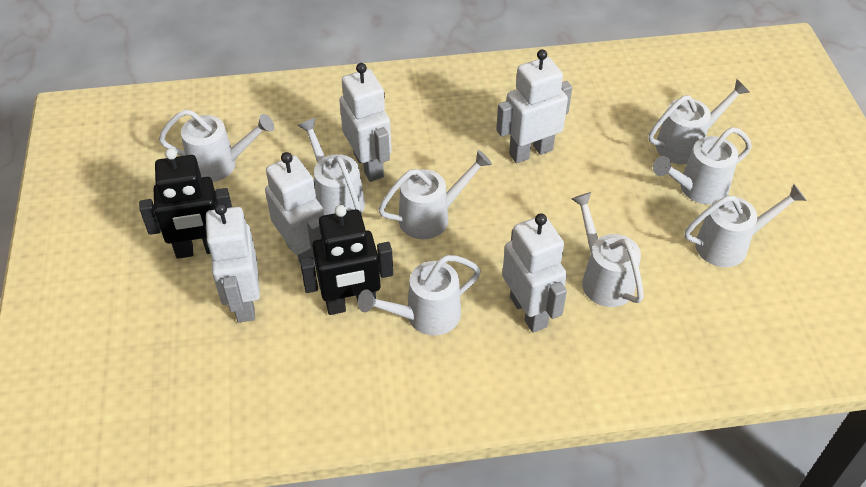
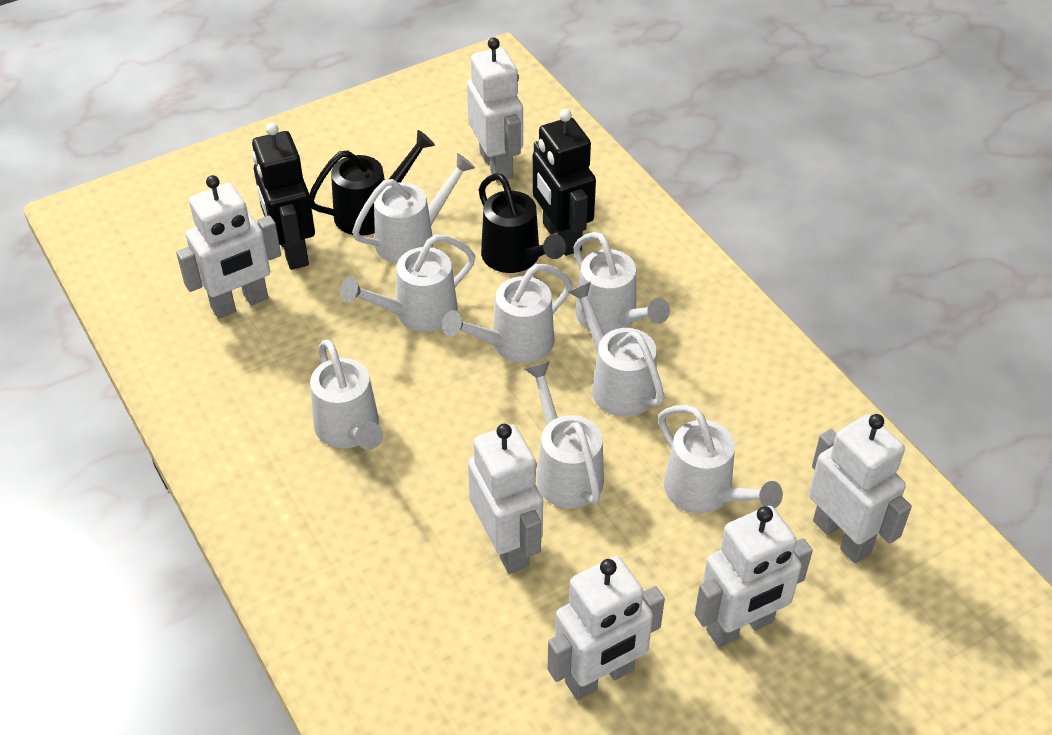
black watering can: none = 0 -> [309,130,435,236] [479,173,566,273] = 2
white robot: [205,203,260,323] [265,152,324,267] [339,63,392,182] [496,49,572,163] [502,213,567,333] = 5 -> [176,175,281,319] [467,37,523,182] [468,424,543,574] [548,556,665,700] [695,506,813,647] [809,414,912,563] = 6

